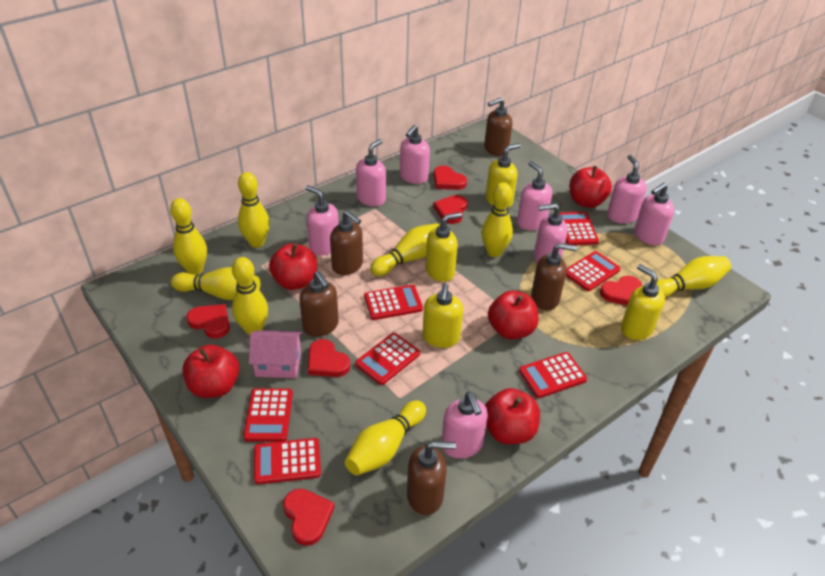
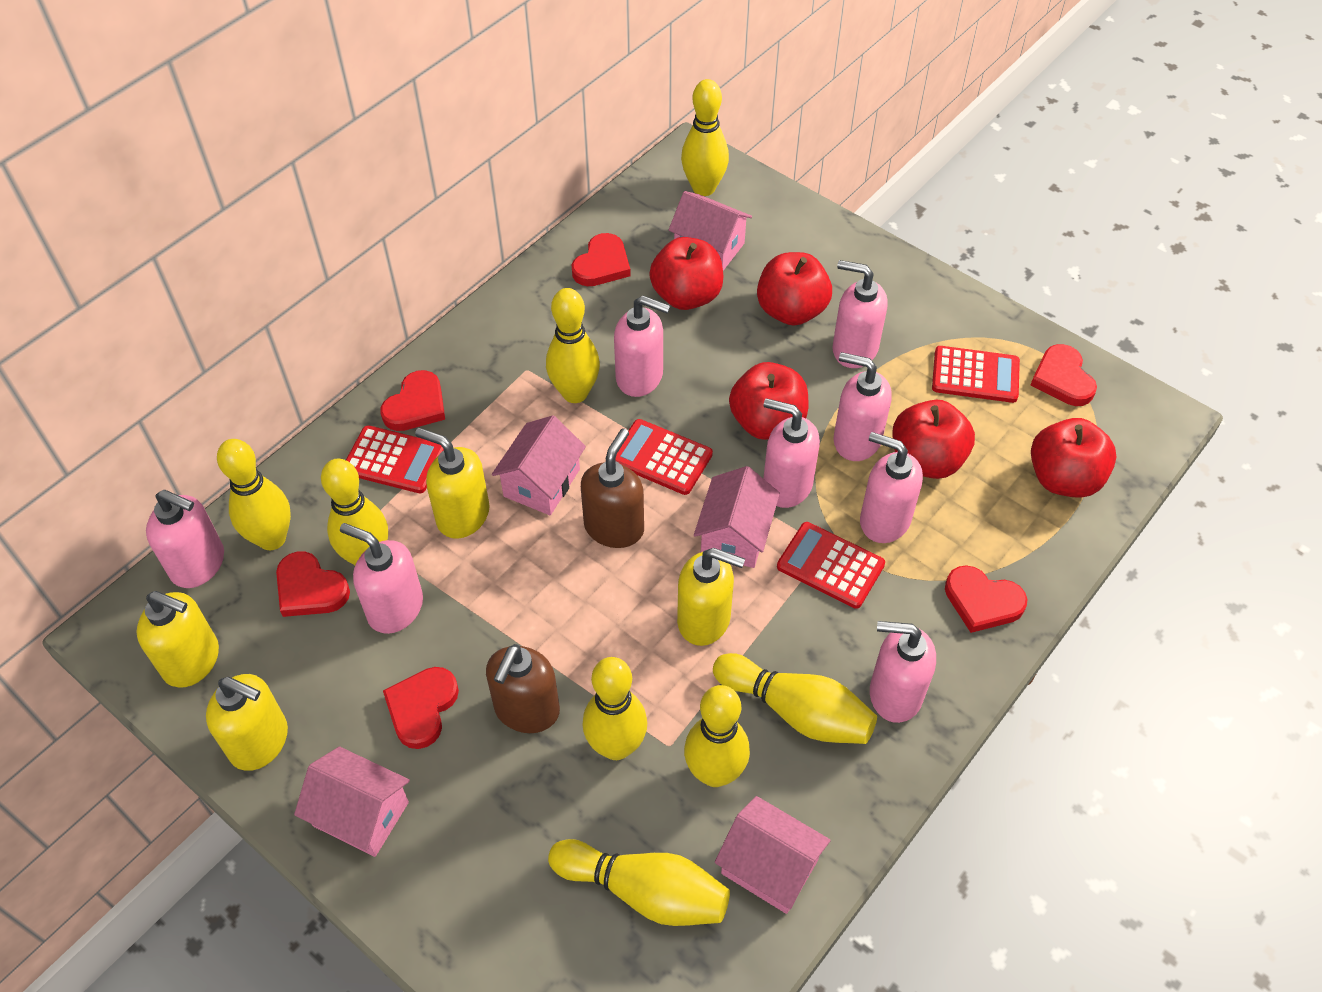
brown soap dispenser: [299,271,339,337] [330,211,363,275] [407,441,456,515] [484,98,512,156] [531,243,577,310] = 5 -> [486,644,560,733] [581,428,644,548] = 2
pink house: [249,330,302,378] = 1 -> [294,746,410,857] [492,415,586,515] [669,191,752,271] [694,466,780,568] [715,796,831,914] = 5
red calculator: [243,388,293,442] [254,438,321,484] [355,333,420,385] [364,285,423,320] [519,352,587,398] [559,212,599,245] [566,251,621,291] = 7 -> [346,425,444,493] [615,419,713,495] [777,522,885,609] [932,346,1020,403] = 4

